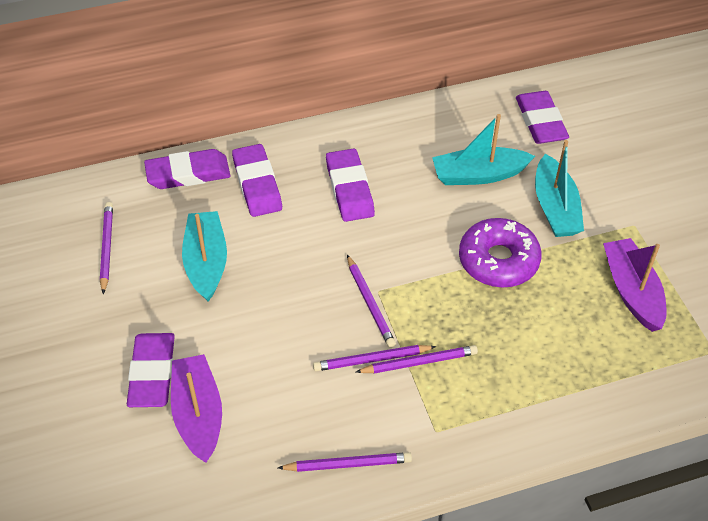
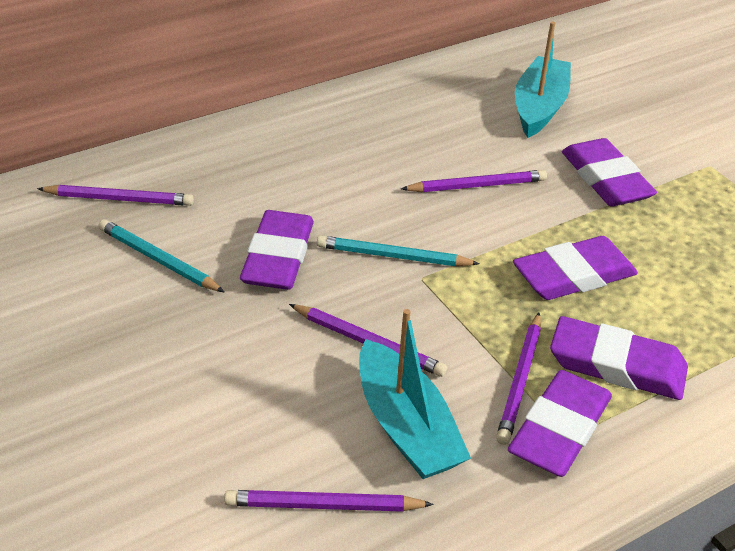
purple boat: [171,354,222,463] [603,238,667,332] = 2 -> none = 0
purple donut: [459,218,542,287] = 1 -> none = 0
turquoise boat: [182,211,227,302] [432,114,535,185] [535,140,584,237] = 3 -> [359,309,471,479] [515,21,571,138] = 2
turquoise pencil: none = 0 -> [98,219,225,293] [317,235,480,266] = 2

